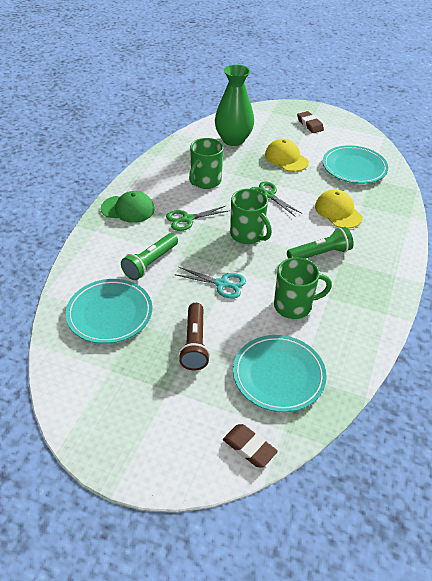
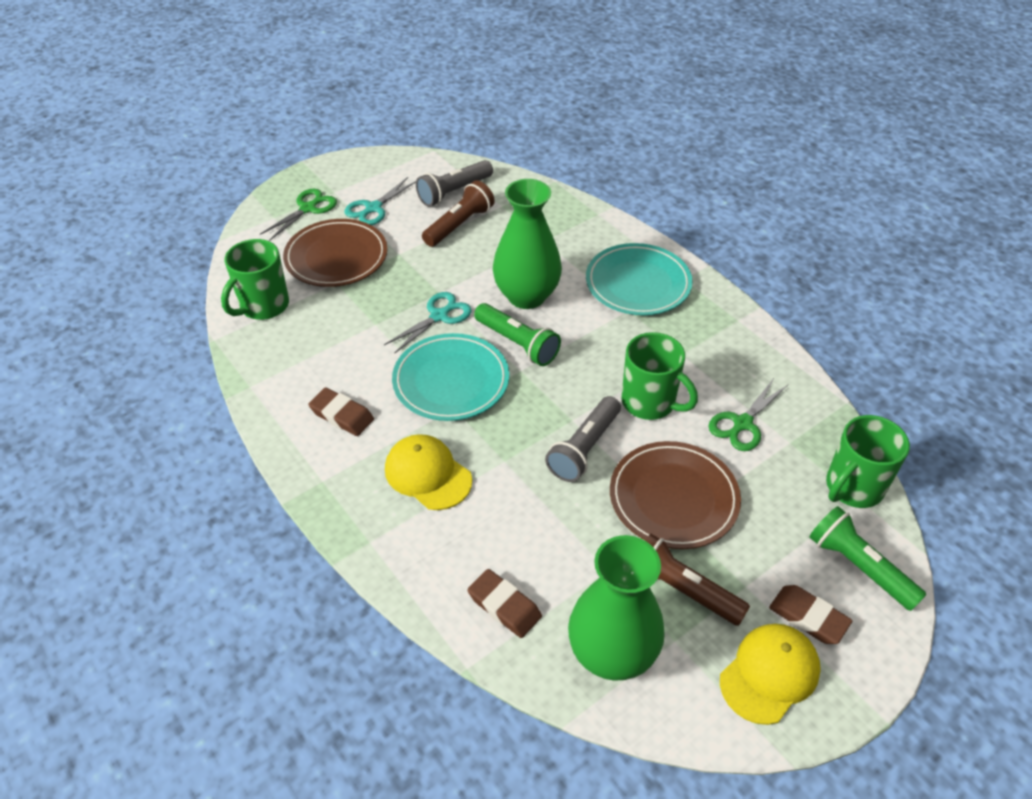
brown eraser: [223,424,278,467] [297,111,324,133] = 2 -> [308,387,374,436] [468,569,542,638] [769,585,852,644] = 3
brown flashlight: [178,303,210,370] = 1 -> [422,180,495,247] [645,534,750,626] = 2
brown plate: none = 0 -> [283,219,387,287] [610,441,741,549] = 2
green cap: [101,191,155,223] = 1 -> none = 0
green vase: [215,64,254,146] = 1 -> [493,179,562,309] [568,535,665,680] = 2
grey flashlight: none = 0 -> [416,160,493,207] [545,396,621,482] = 2
turquoise plate: [66,279,152,344] [233,335,327,412] [323,145,388,184] = 3 -> [392,333,509,421] [586,243,693,315] = 2
turquoise scissors: [176,267,246,299] = 1 -> [344,177,416,225] [384,292,472,354] = 2

